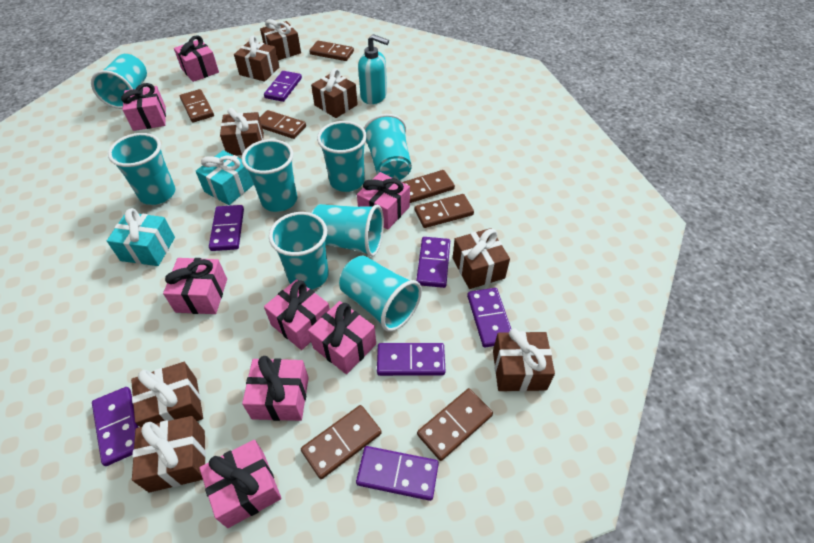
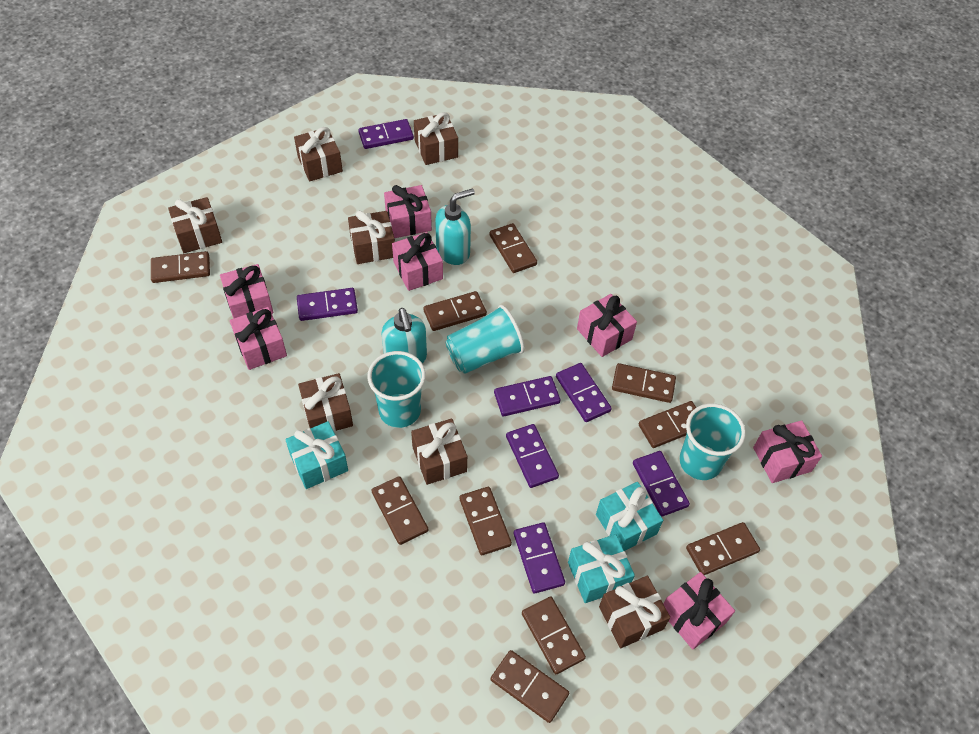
brown domino: [180,89,214,122] [260,110,306,139] [301,405,382,479] [309,41,354,61] [403,170,455,203] [415,194,474,228] [417,388,493,461] = 7 -> [151,251,210,283] [372,476,428,545] [423,291,487,331] [460,487,512,555] [489,223,537,273] [491,650,569,723] [522,596,586,674] [612,363,676,403] [639,401,696,448] [686,522,760,575] = 10
brown gift: [131,362,203,427] [132,416,206,493] [220,108,264,156] [234,36,279,82] [260,19,301,60] [311,68,358,118] [453,228,510,289] [493,329,555,391] = 8 -> [168,197,222,253] [294,127,343,181] [298,373,353,432] [348,210,395,264] [411,418,467,485] [414,112,458,165] [599,576,670,648] = 7
pink gift: [121,83,166,131] [163,258,227,314] [174,35,219,82] [199,440,281,528] [242,356,309,421] [264,279,330,350] [308,301,376,374] [357,172,410,230] = 8 -> [220,264,273,319] [230,307,287,370] [384,185,432,238] [392,232,443,291] [577,294,637,357] [663,572,735,649] [753,420,822,483] = 7
turquoise cup: [91,54,147,109] [108,133,175,205] [242,139,297,212] [269,212,329,290] [312,204,384,257] [317,121,367,192] [339,256,422,332] [364,114,412,180] = 8 -> [367,351,426,428] [446,305,525,374] [679,403,746,480] = 3
turquoise gift: [107,208,175,266] [196,150,254,205] = 2 -> [285,421,348,489] [568,534,635,603] [596,482,663,551] = 3
turquoise soap dispenser: [358,34,389,104] = 1 -> [381,308,427,363] [435,188,475,265] = 2

